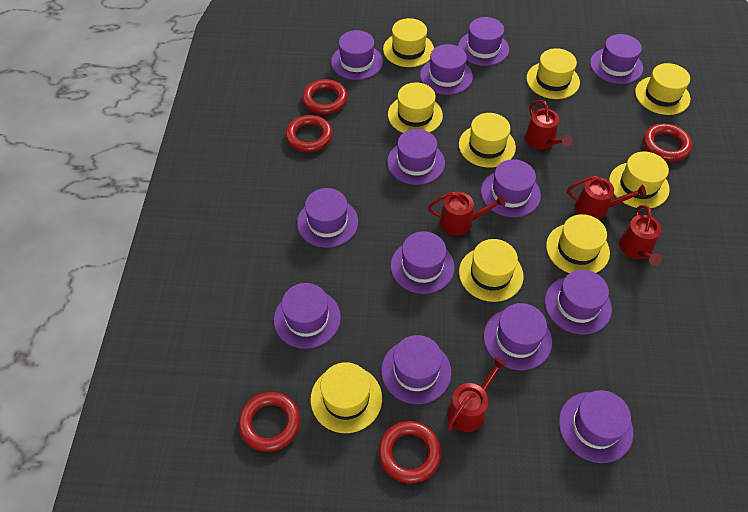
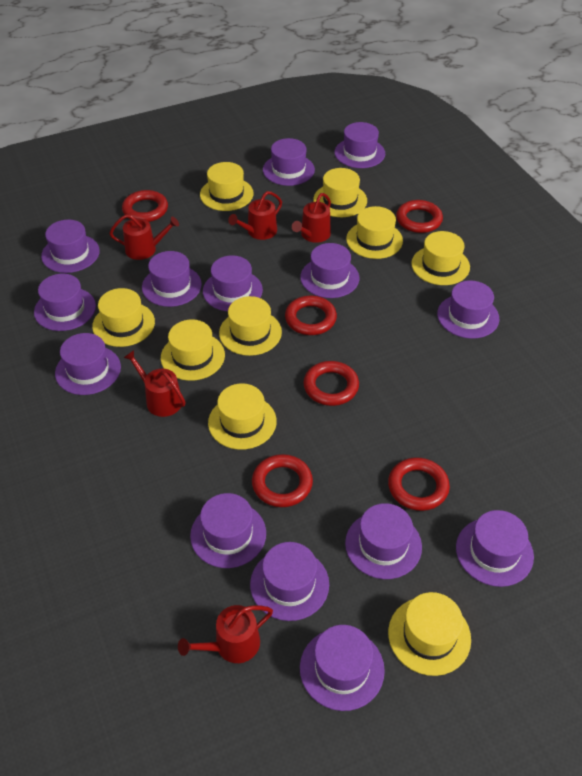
purple hat: [274,283,341,349] [297,188,358,248] [331,30,383,80] [381,335,451,404] [387,129,445,185] [391,231,455,294] [420,44,473,95] [458,17,509,66] [481,159,541,217] [484,303,552,370] [545,270,612,335] [559,390,633,463] [590,34,643,84] = 13 -> [34,273,96,331] [41,220,100,273] [55,333,121,395] [142,251,202,307] [190,493,266,568] [203,255,263,311] [250,542,329,621] [263,138,315,186] [300,243,359,298] [300,625,385,711] [334,122,385,168] [345,503,422,579] [437,280,499,339] [456,510,534,587] = 14
red ring: [238,392,300,452] [285,115,333,152] [302,79,348,114] [378,421,441,484] [643,124,692,162] = 5 -> [122,190,168,222] [252,454,313,507] [285,296,337,335] [303,361,359,406] [388,457,450,511] [396,200,443,233] = 6

